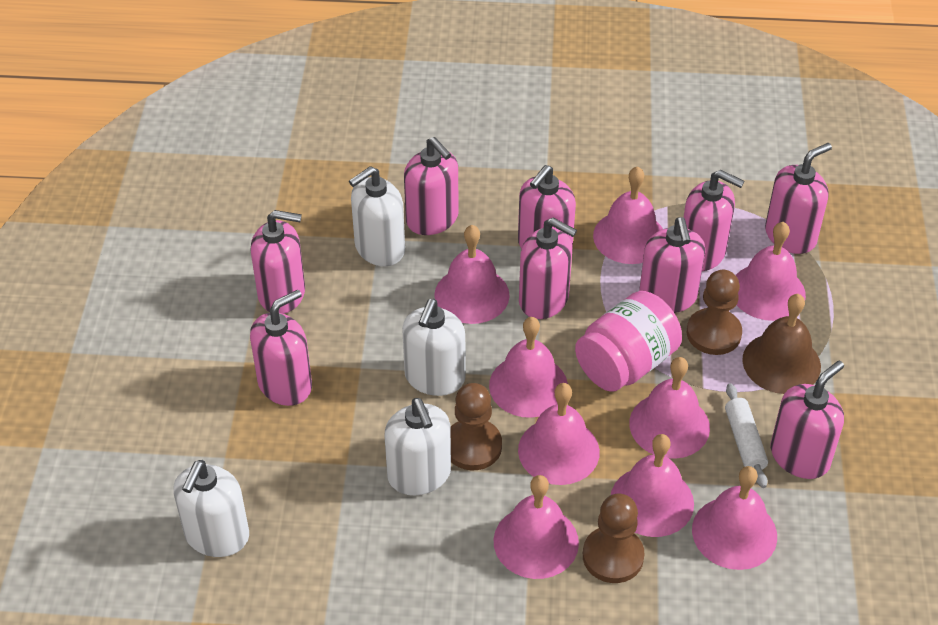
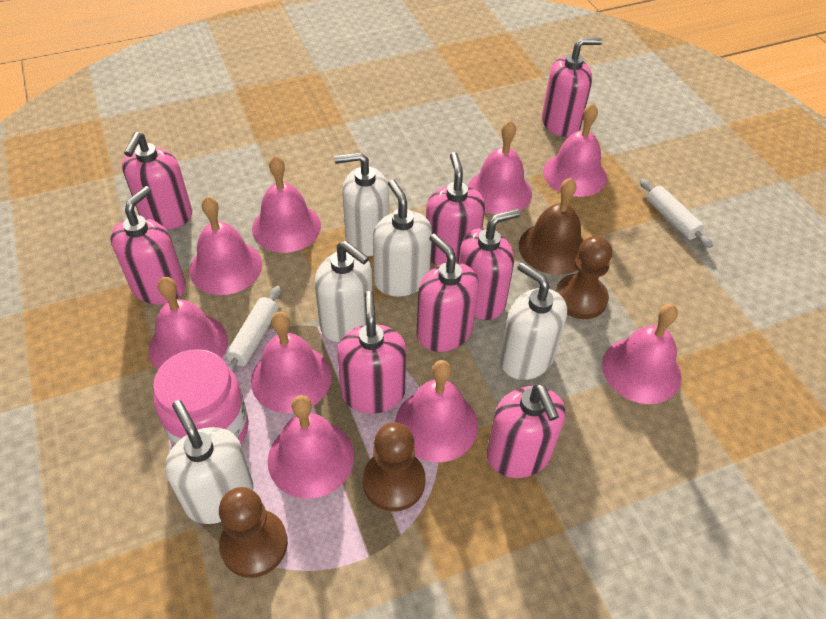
pink soap dispenser: [250,289,312,406] [251,210,305,314] [404,137,459,235] [518,165,576,249] [519,218,577,319] [639,217,705,313] [683,170,744,271] [765,143,832,254] [771,361,844,479] = 9 -> [110,186,186,305] [122,132,192,229] [337,291,406,414] [416,234,479,352] [426,152,485,266] [459,209,520,320] [487,384,565,478] [542,38,602,137] = 8
white rolling pin: [725,383,768,488] = 1 -> [226,286,281,373] [640,179,713,248] = 2
white soap dispenser: [173,460,249,557] [349,166,405,266] [384,398,451,495] [402,299,465,396] = 4 -> [165,400,253,524] [315,241,373,342] [334,152,389,256] [373,179,432,297] [500,262,567,380] = 5

